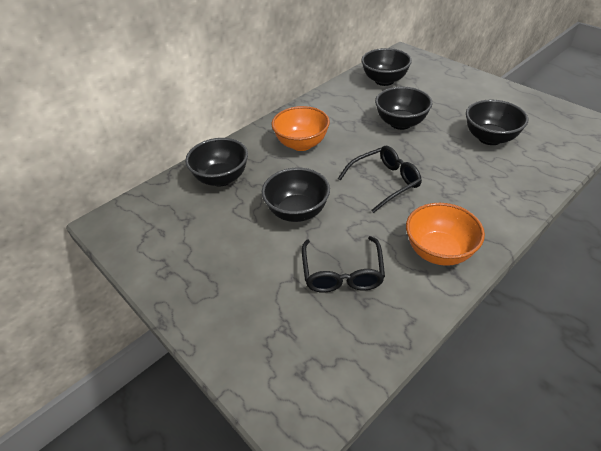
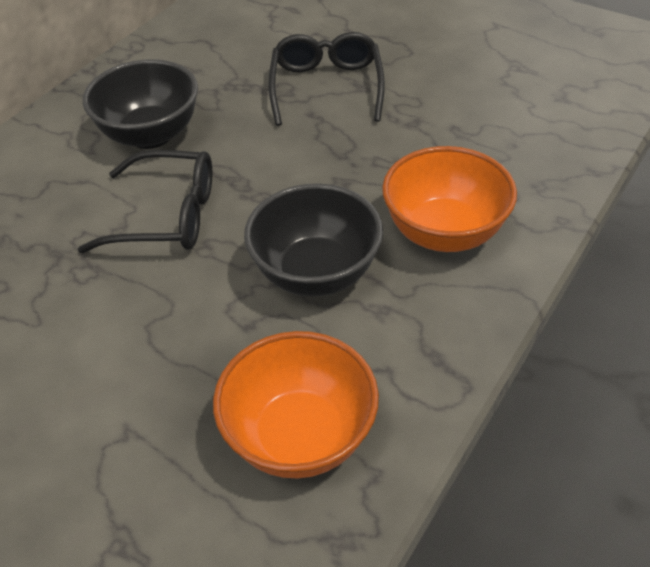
black bowl: [185,138,248,186] [262,168,330,222] [361,48,412,86] [375,87,433,130] [466,100,528,145] = 5 -> [83,59,198,149] [244,184,383,296] = 2

